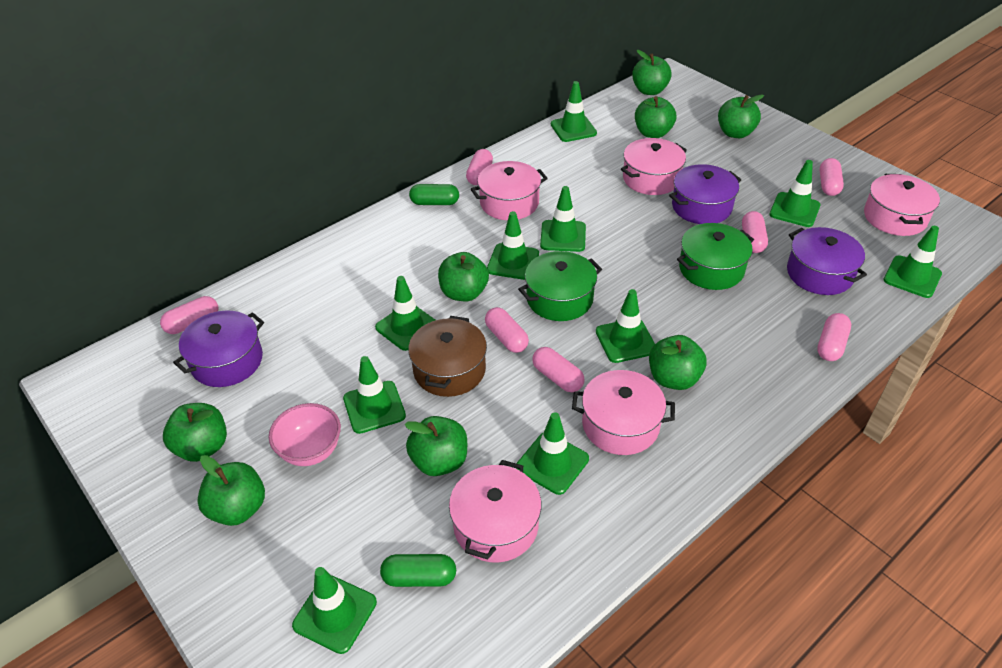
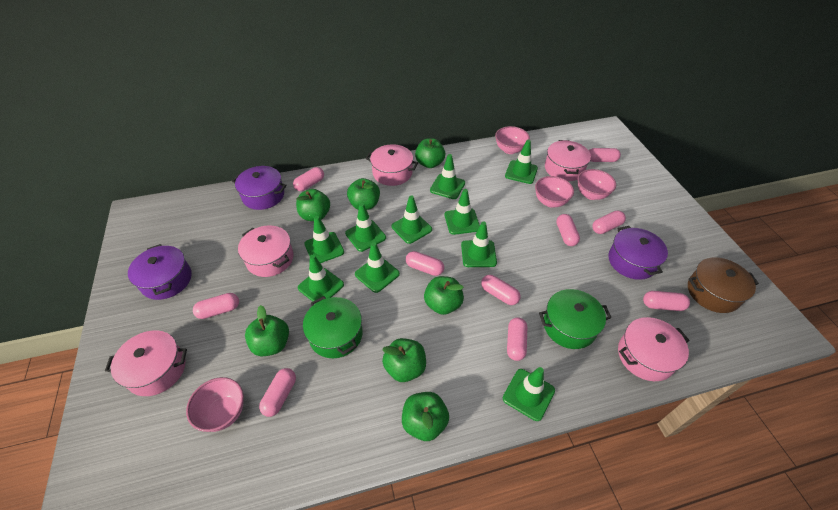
green apple: [163,403,227,462] [197,455,265,526] [405,416,467,476] [438,252,489,301] [632,50,672,95] [635,96,676,138] [649,335,707,390] [718,94,764,138] = 8 -> [245,305,289,356] [296,189,330,221] [347,178,380,210] [382,338,426,382] [402,392,449,441] [415,138,445,168] [424,276,464,315] = 7
green capsule: [380,554,456,587] [409,184,459,205] = 2 -> none = 0
pink bowl: [269,403,341,466] = 1 -> [186,377,244,432] [495,126,530,154] [535,176,574,207] [577,169,616,200] = 4
pink capsule: [160,296,218,334] [466,149,493,185] [485,307,529,353] [532,347,584,392] [742,211,768,253] [817,313,851,361] [820,158,844,196] = 7 -> [193,293,239,319] [259,368,296,417] [293,167,324,191] [406,251,444,276] [481,275,521,305] [507,317,527,361] [556,214,580,246] [589,148,621,162] [592,211,626,234] [643,291,690,311] = 10

